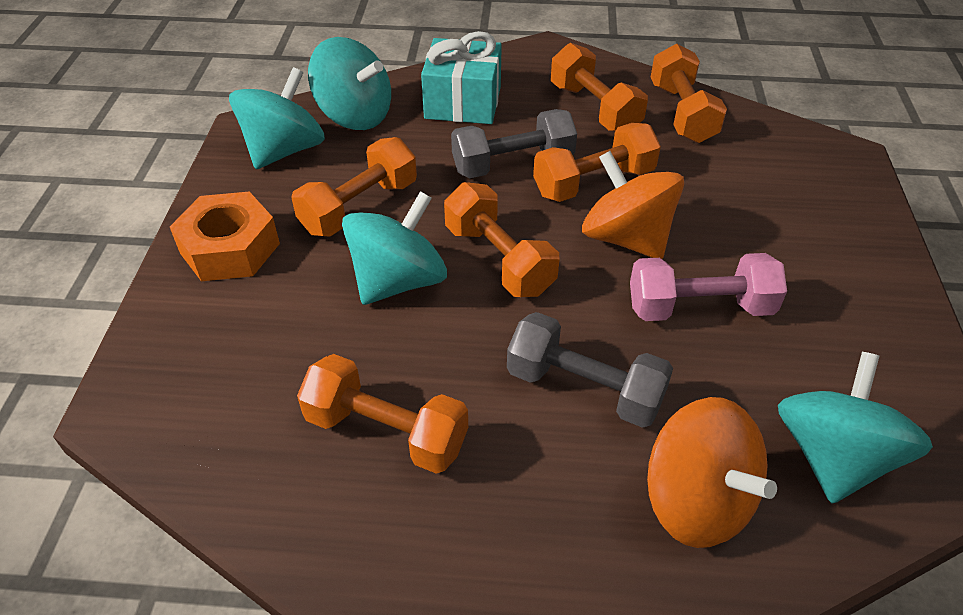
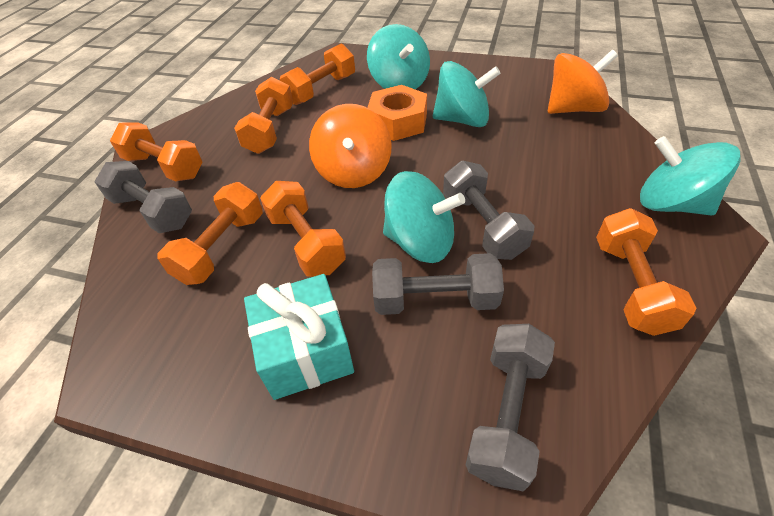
grey dumbbell: [451,109,577,178] [507,312,673,428] = 2 -> [94,161,192,233] [372,253,504,315] [443,161,534,260] [466,324,555,491] = 4
pink dumbbell: [630,253,787,321] = 1 -> none = 0

